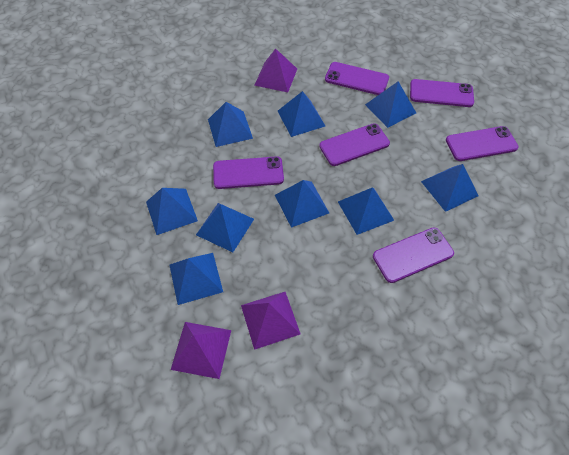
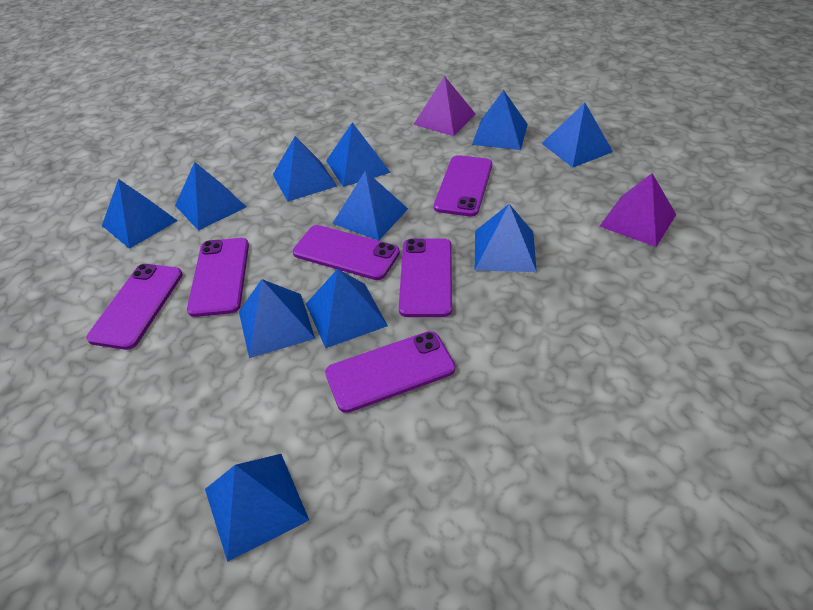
blue pyramid: [146,188,198,235] [169,253,223,305] [196,203,254,252] [208,102,253,147] [275,180,329,228] [278,91,325,137] [338,187,394,235] [365,81,416,128] [421,164,479,212] = 9 -> [102,179,178,249] [175,162,246,231] [205,454,309,562] [239,279,315,358] [273,136,337,202] [306,269,388,348] [326,122,391,187] [332,171,408,241] [472,90,528,150] [475,204,537,272] [541,103,613,167] = 11
purple pyramid: [171,322,231,379] [241,292,300,350] [254,48,297,92] = 3 -> [413,76,476,136] [599,173,676,247] = 2

